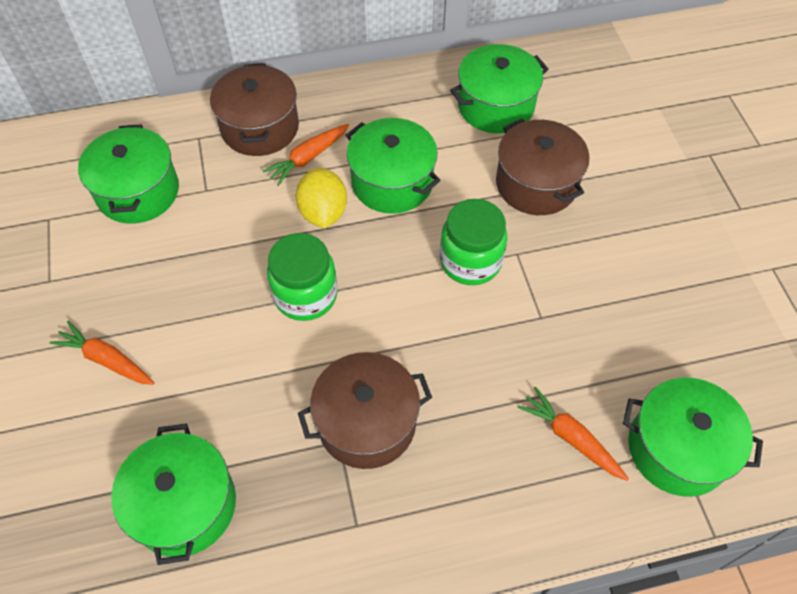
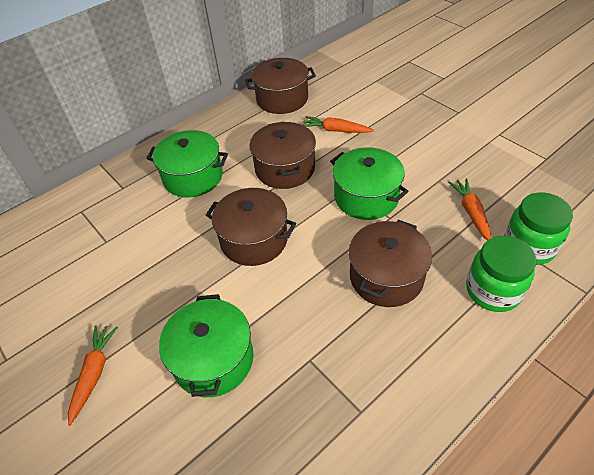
brown pot: [210,63,299,156] [298,352,432,469] [496,119,589,215] = 3 -> [206,188,296,266] [245,58,316,114] [249,121,316,189] [349,220,432,307] = 4
green pot: [78,124,179,224] [111,424,236,565] [346,118,441,214] [450,44,549,133] [623,377,763,497] = 5 -> [146,130,228,197] [159,294,253,397] [330,147,409,220] = 3
yellow lemon: [296,168,347,228] = 1 -> none = 0

